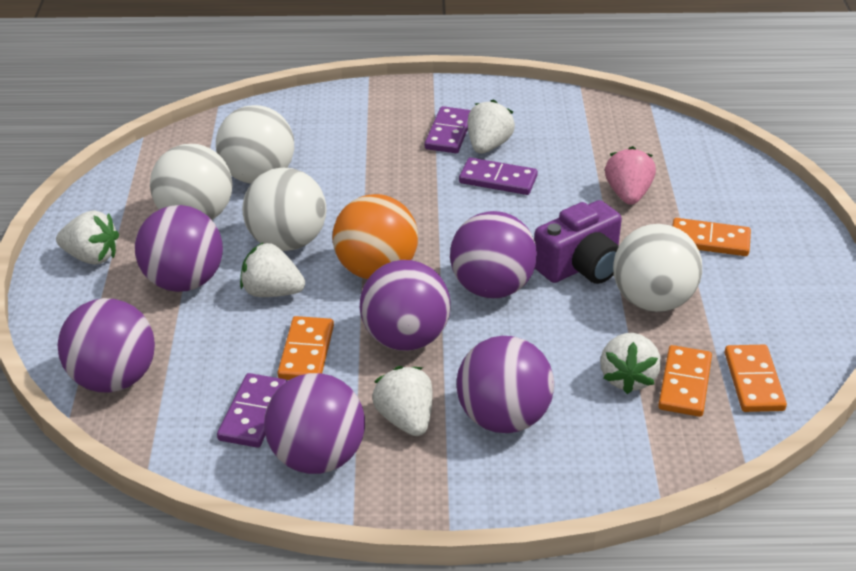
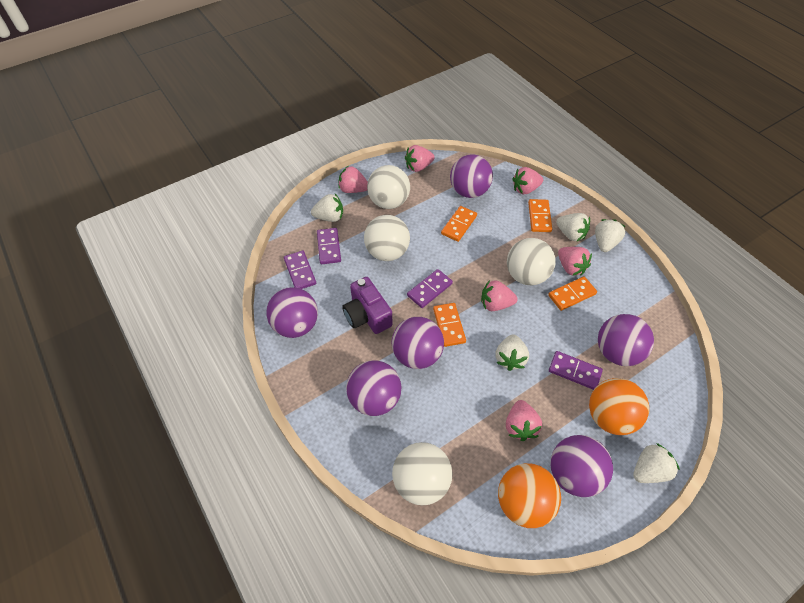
orange ball: [332,194,418,279] = 1 -> [498,463,561,528] [589,378,649,435] = 2
pink strawberry: [605,146,656,205] = 1 -> [338,166,368,193] [405,145,435,172] [481,280,518,311] [506,400,542,441] [512,167,543,194] [558,247,592,276] = 6
purple domino: [217,373,287,448] [425,106,471,153] [459,157,538,195] = 3 -> [284,250,316,289] [317,228,341,264] [407,269,453,308] [549,351,603,390] = 4

